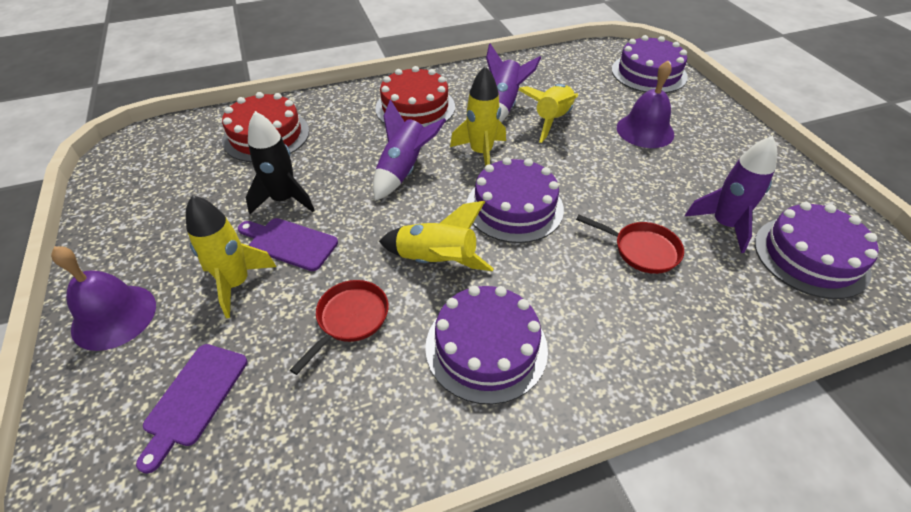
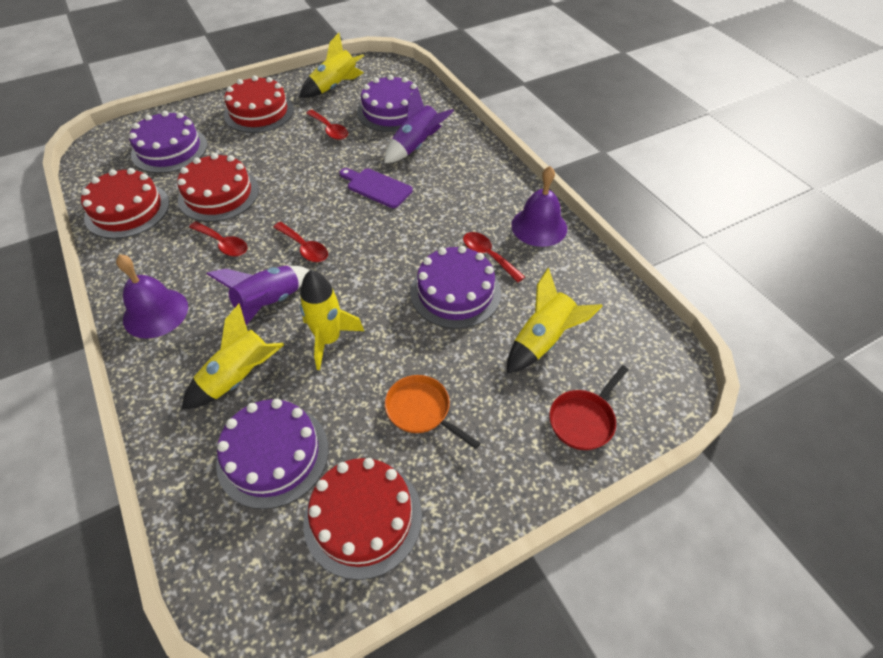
black rocket: [245,111,315,214] = 1 -> none = 0
orange pan: none = 0 -> [385,375,480,449] = 1
purple cutting board: [136,344,247,474] [238,218,338,271] = 2 -> [340,168,413,208] = 1
purple rocket: [373,99,446,201] [486,44,541,123] [685,136,777,253] = 3 -> [207,266,310,325] [384,87,454,163] = 2
red cake: [222,92,309,162] [375,66,455,127] = 2 -> [81,168,169,239] [177,153,259,222] [224,75,294,133] [303,458,422,580] = 4
red pan: [290,280,389,375] [576,215,684,274] = 2 -> [549,365,628,450] = 1
red spoon: none = 0 -> [189,221,247,256] [273,222,328,262] [306,110,348,140] [463,232,525,282] = 4

